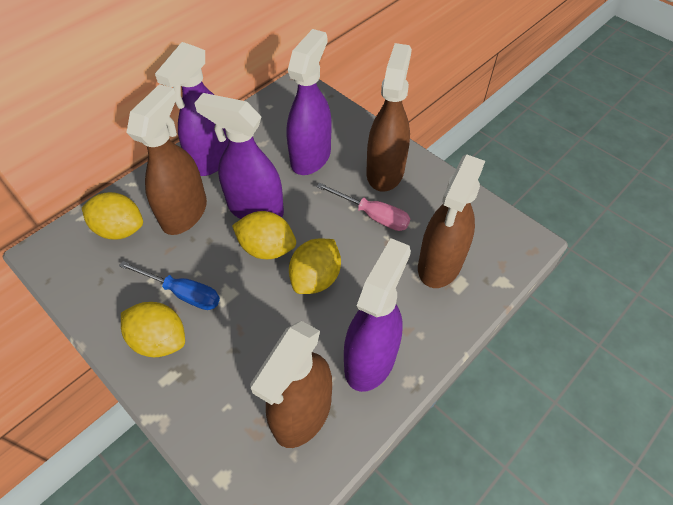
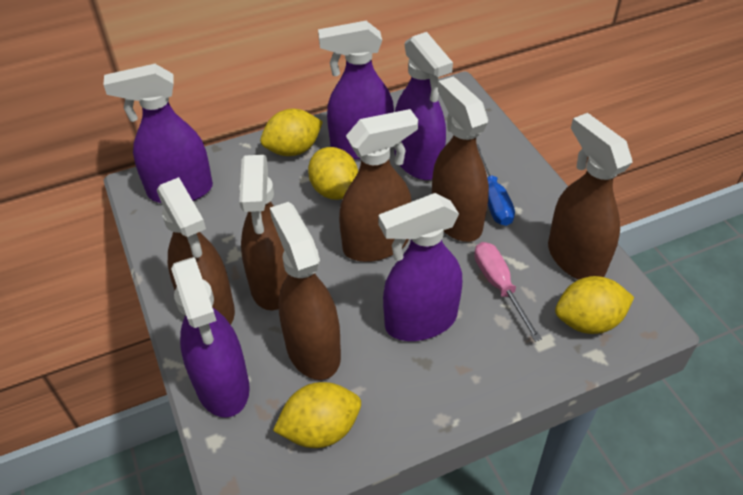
brown spray bottle: [127,84,207,235] [250,321,332,448] [366,43,412,192] [418,154,485,288] = 4 -> [157,177,235,325] [239,155,288,310] [270,202,341,380] [339,109,418,262] [432,76,489,242] [548,113,632,280] = 6
purple spray bottle: [155,42,229,176] [195,93,284,219] [287,29,331,175] [344,238,411,392] = 4 -> [103,64,213,203] [171,257,250,418] [318,21,394,160] [378,193,462,341] [394,32,453,180] = 5

